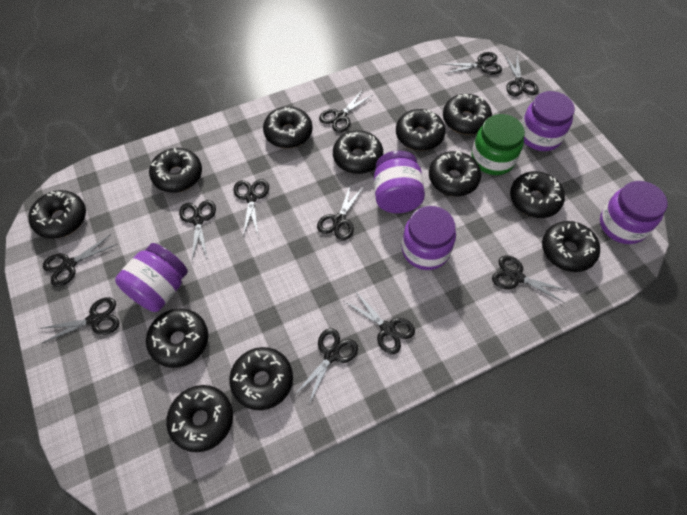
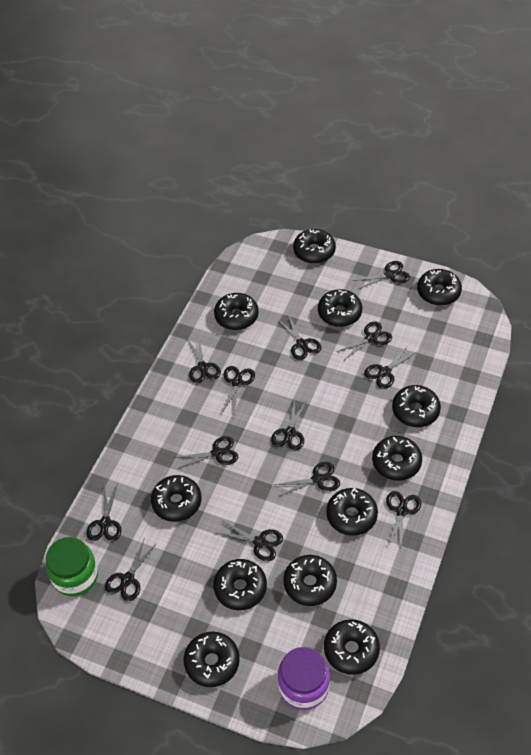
black scissors: [40,297,119,344] [43,234,117,287] [179,200,216,259] [233,179,269,236] [295,328,358,403] [317,183,363,241] [319,91,373,133] [344,291,415,354] [443,52,502,75] [492,255,567,303] [505,55,539,97] = 11 -> [86,486,122,541] [105,540,157,601] [174,436,238,469] [187,338,221,383] [215,520,283,561] [221,366,255,414] [271,400,307,450] [274,462,340,497] [278,314,322,360] [336,322,392,360] [353,261,410,290] [364,345,417,389] [386,491,421,548] = 13
purple jar: [115,243,188,312] [374,151,425,213] [402,206,456,270] [522,91,575,151] [600,181,668,244] = 5 -> [278,647,330,710] = 1

